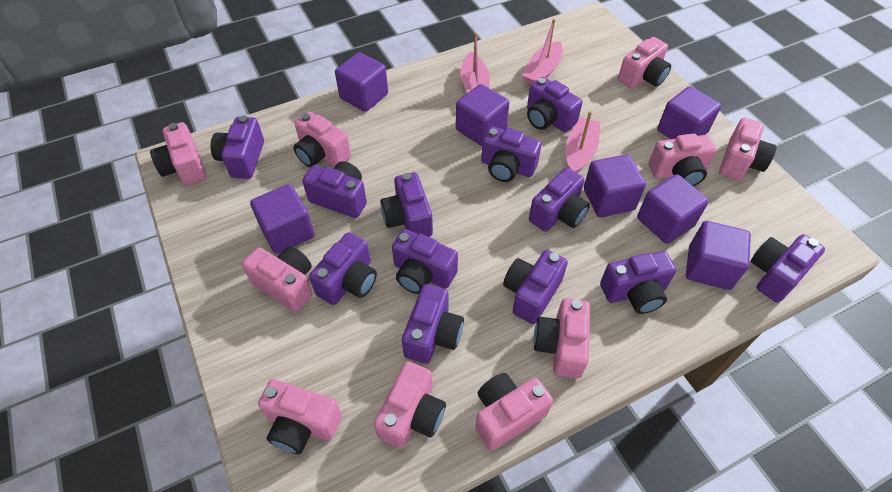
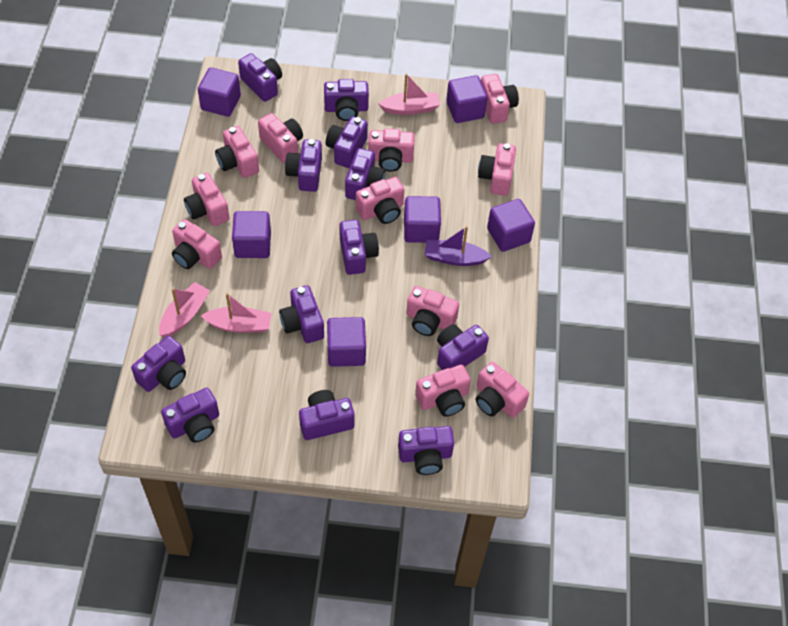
pink camera: [150,122,206,185] [242,246,312,312] [258,379,342,454] [293,112,351,167] [374,361,446,448] [475,373,553,451] [534,298,590,378] [618,37,671,89] [648,133,717,186] [719,118,777,180] = 10 -> [172,219,222,269] [184,173,230,226] [215,126,259,178] [258,113,303,164] [356,177,404,224] [368,128,415,172] [406,286,459,336] [415,365,471,417] [476,362,529,418] [478,143,516,196] [481,74,519,124] = 11
purple boat: none = 0 -> [424,226,492,266] = 1
purple cube: [250,184,314,254] [335,52,388,112] [456,84,509,146] [584,154,646,217] [637,174,709,244] [657,86,721,139] [686,221,751,290] = 7 -> [198,67,241,117] [232,211,271,258] [327,317,366,367] [404,196,441,243] [446,75,488,123] [487,199,535,252] = 6

